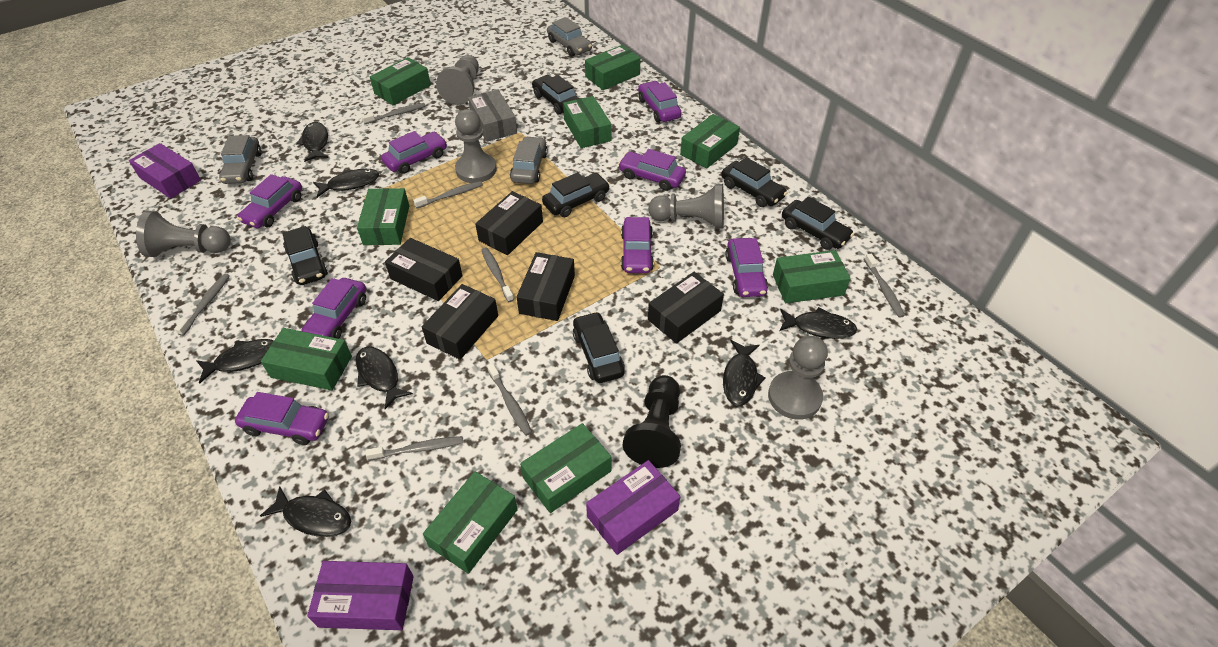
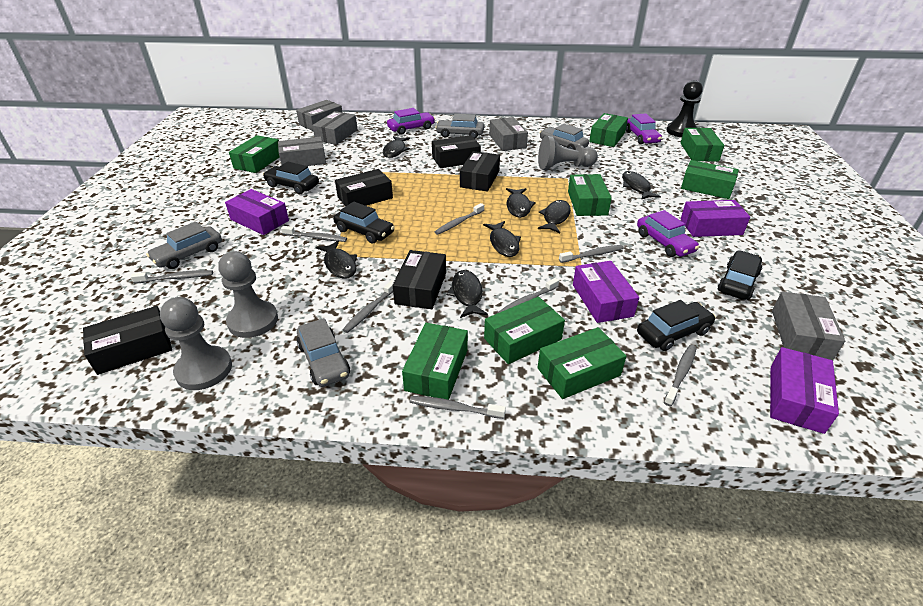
black car: [282,226,328,285] [532,75,579,115] [542,172,610,217] [573,312,625,383] [721,157,788,207] [782,196,854,250] = 6 -> [263,161,319,194] [333,202,395,244] [637,300,716,351] [717,250,762,300] = 4
green box: [261,328,352,390] [357,188,409,245] [370,57,431,105] [423,471,518,574] [520,423,611,513] [563,96,612,148] [585,45,641,90] [680,114,740,168] [773,250,851,303] = 9 -> [229,135,279,173] [402,323,468,400] [484,297,565,364] [537,327,626,399] [568,174,612,216] [589,113,628,147] [680,128,724,161] [681,160,739,199] = 8
grey box: [468,90,517,142] = 1 -> [278,136,326,166] [296,100,343,131] [312,111,358,145] [489,117,528,151] [772,292,845,360] = 5
grey car: [219,135,262,184] [510,136,548,184] [547,17,592,56] = 3 -> [146,222,222,269] [297,318,350,387] [435,114,484,139] [540,124,589,150] = 4
grey pawn: [136,211,231,257] [436,55,479,105] [455,109,497,183] [648,184,724,229] [768,336,828,420] = 5 -> [160,297,232,390] [218,251,278,338] [538,135,598,170] = 3
grey toothbrush: [175,274,230,336] [362,103,426,124] [365,436,463,461] [413,181,483,208] [482,247,514,302] [487,363,532,436] [864,254,905,318] = 7 -> [131,270,213,283] [281,226,347,242] [343,280,394,333] [409,396,506,419] [435,203,484,235] [497,278,559,313] [559,245,624,263] [664,345,697,406] = 8
purple box: [129,143,201,199] [307,561,414,630] [586,460,680,555] = 3 -> [225,189,289,235] [573,261,639,323] [681,200,750,237] [770,347,839,434] = 4
purple car: [235,392,329,445] [237,174,302,228] [301,278,366,339] [381,131,447,174] [618,149,686,191] [621,217,654,273] [638,81,682,122] [725,238,768,297] = 8 -> [387,108,435,135] [626,113,662,144] [637,210,699,257] = 3

